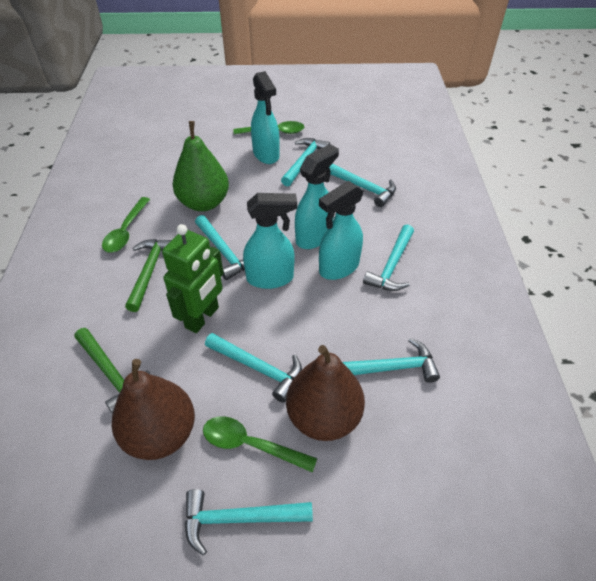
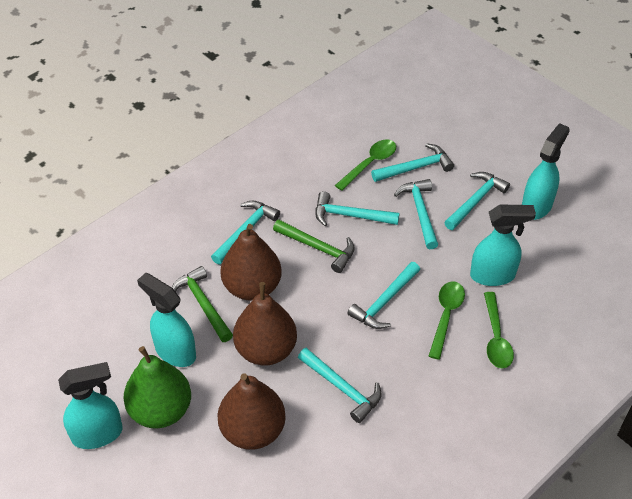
brown pear: [112,359,195,460] [286,345,365,441] = 2 -> [217,373,286,450] [220,224,282,301] [233,282,297,366] = 3
green robot: [162,224,224,333] = 1 -> none = 0

